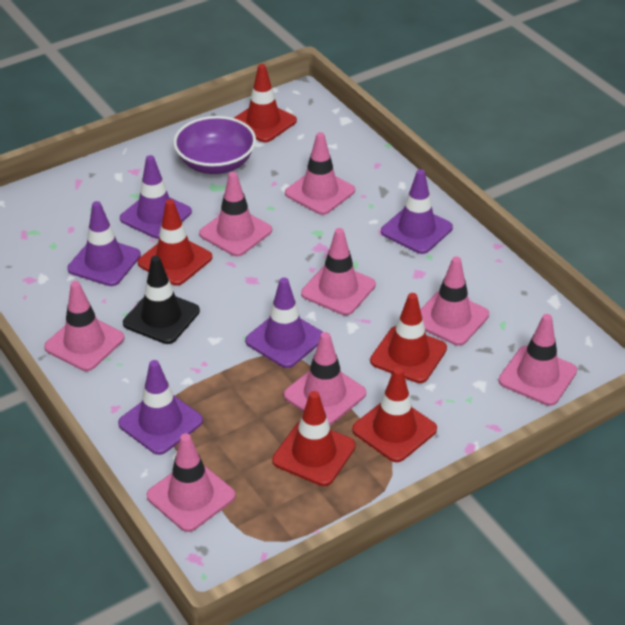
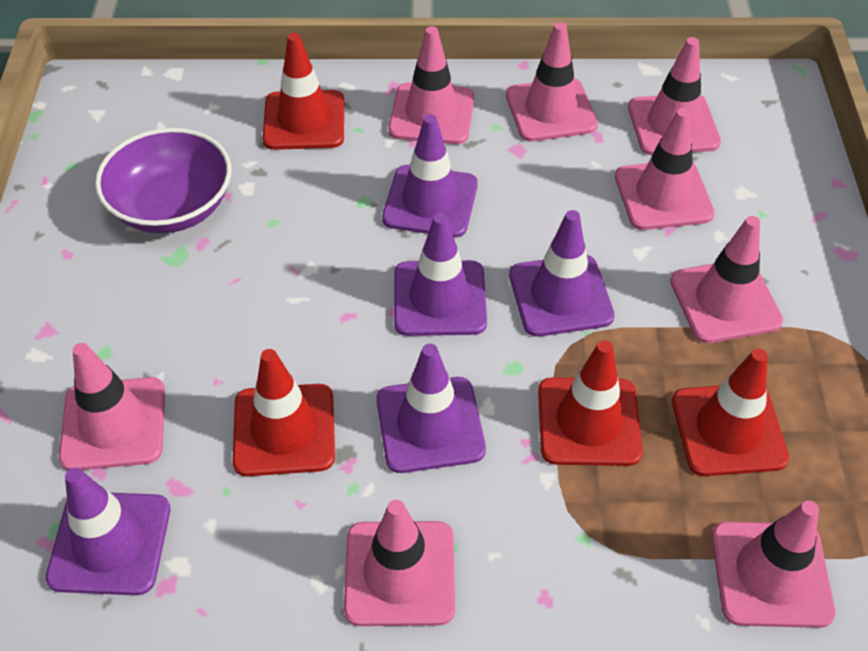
black traffic cone: [123,256,200,344] = 1 -> none = 0
red traffic cone: [138,199,212,286] [234,64,297,142] [272,391,356,486] [352,367,437,462] [370,293,447,383] = 5 -> [233,349,335,476] [263,33,344,150] [538,340,643,466] [672,349,789,476] = 4

